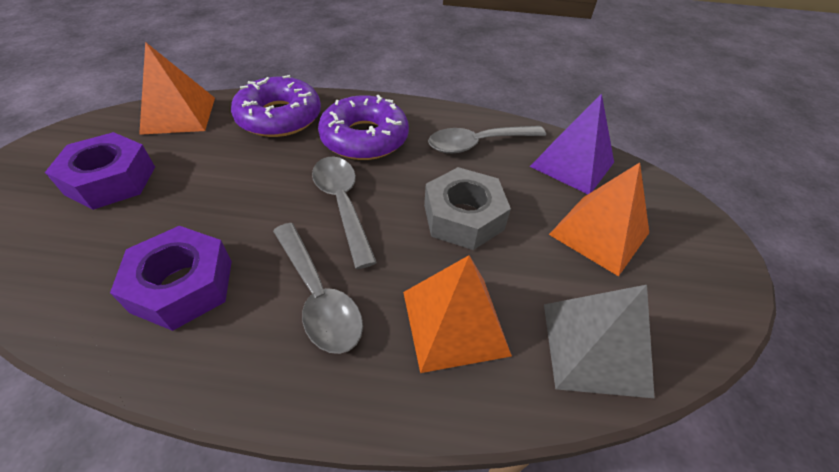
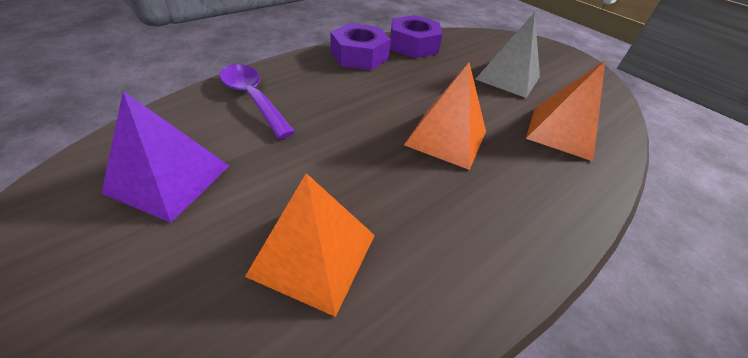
grey nut: [424,167,511,250] = 1 -> none = 0
grey spoon: [273,223,363,354] [312,157,377,269] [428,126,546,153] = 3 -> none = 0
purple donut: [231,75,321,137] [318,95,409,160] = 2 -> none = 0
purple spoon: none = 0 -> [220,64,295,139] = 1

